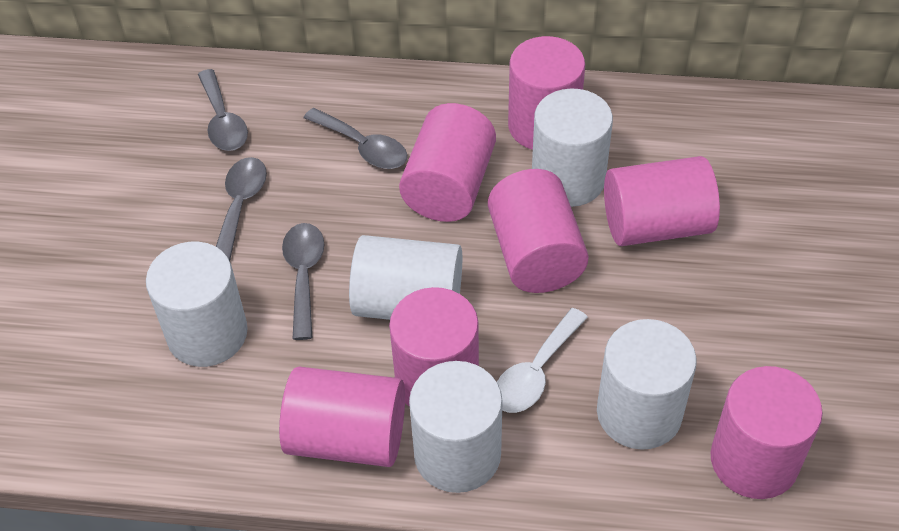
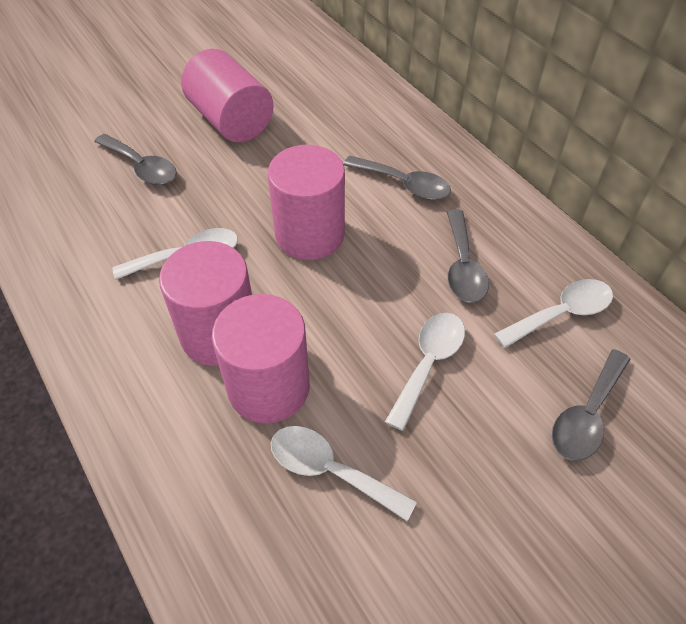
pink cylinder: [279,367,405,467] [389,287,479,407] [399,103,496,222] [488,169,589,293] [508,36,585,150] [604,156,720,246] [711,366,823,499] = 7 -> [159,241,252,366] [181,49,274,143] [212,294,310,424] [268,145,345,260] = 4
white cylinder: [146,242,248,367] [349,235,462,320] [409,361,503,493] [532,88,613,207] [597,319,697,450] = 5 -> none = 0
white spoon: [497,308,588,413] = 1 -> [112,228,238,280] [271,426,417,521] [385,313,465,431] [494,279,613,348] = 4

